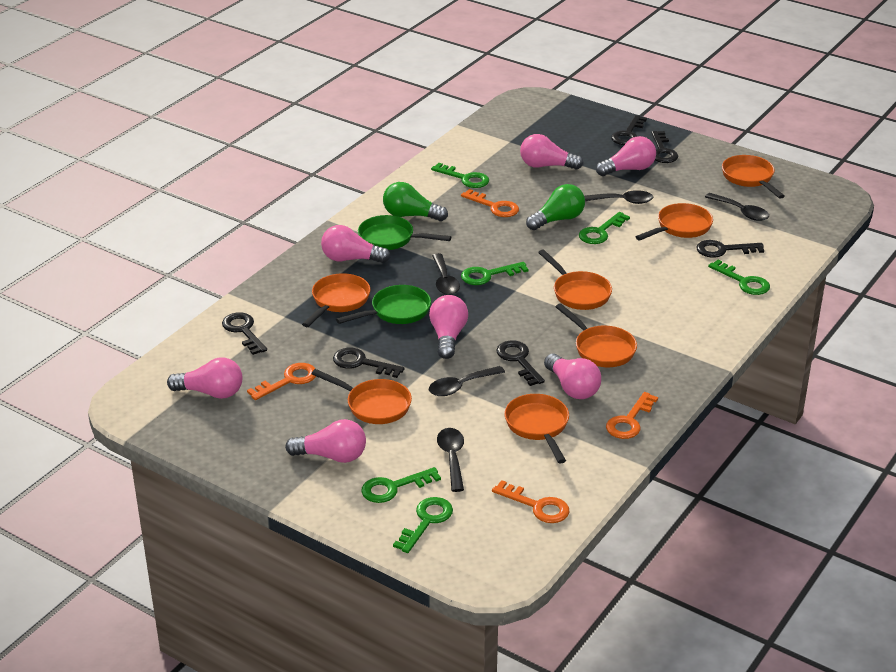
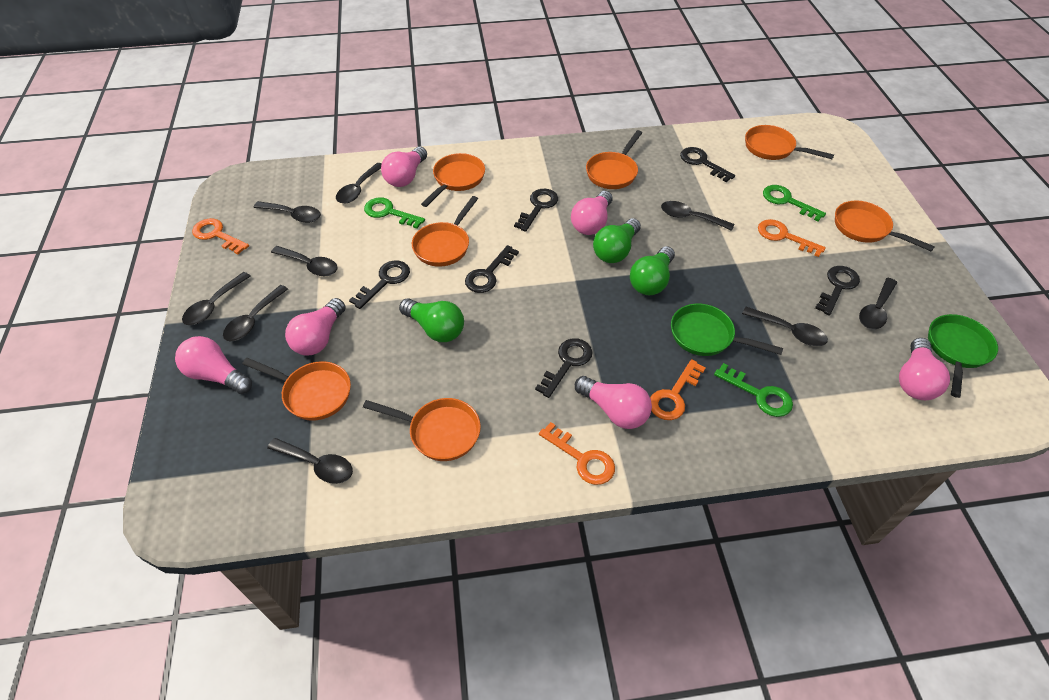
black spoon: [429,366,505,396] [432,253,460,295] [437,428,464,492] [584,190,653,204] [705,193,769,221] = 5 -> [182,272,251,325] [223,285,288,341] [253,201,321,223] [267,438,353,484] [271,246,337,276] [336,163,382,204] [661,201,734,231] [742,307,828,346] [859,278,897,329] = 9
green key: [361,467,441,503] [393,497,453,553] [431,163,489,188] [461,262,529,285] [579,212,630,244] [708,260,770,295] = 6 -> [364,197,425,228] [714,363,793,417] [763,185,826,221] = 3
green light bulb: [383,182,448,221] [526,184,585,230] = 2 -> [399,298,464,342] [593,218,641,263] [630,246,675,295] = 3
pink light bulb: [167,357,242,399] [285,419,366,463] [321,225,390,263] [429,295,468,359] [520,134,583,170] [544,353,601,399] [596,136,656,176] = 7 -> [175,336,252,394] [285,298,346,355] [381,147,427,187] [571,191,612,235] [575,376,652,429] [899,338,950,400] = 6

